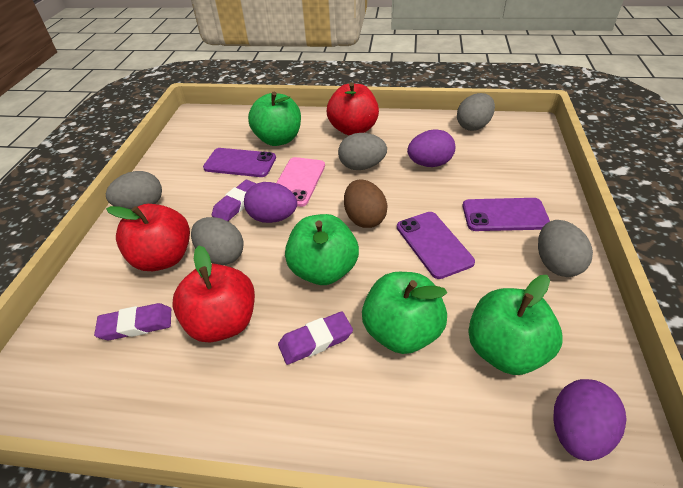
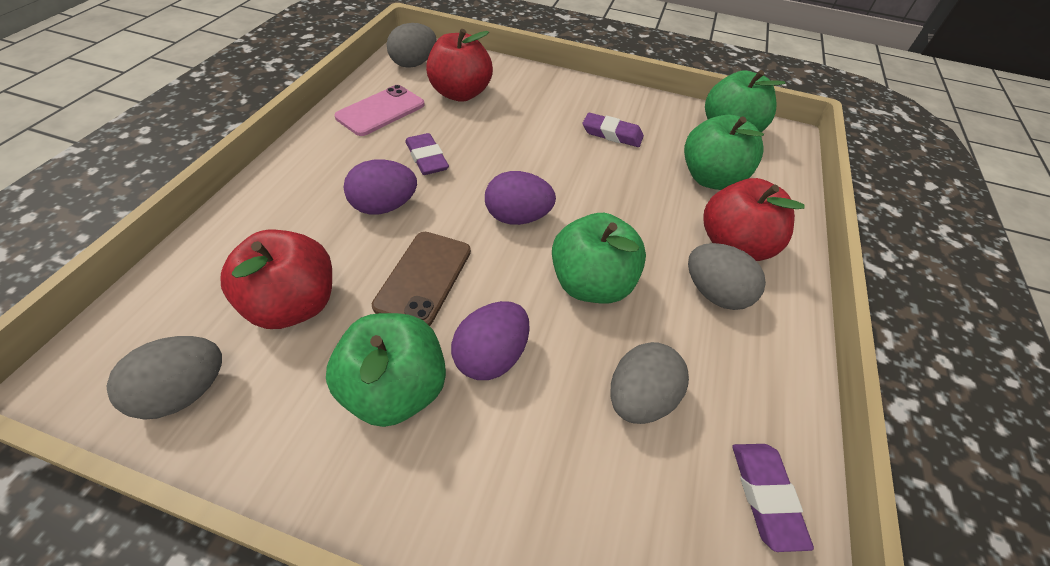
brown egg: [344,179,388,228] = 1 -> none = 0
brown phone: none = 0 -> [372,232,471,326] = 1
grey egg: [106,171,162,210] [191,217,244,265] [338,133,387,170] [457,93,495,131] [538,220,593,277] = 5 -> [107,336,222,420] [387,23,436,68] [610,342,689,424] [688,243,766,310] = 4
purple phone: [203,148,276,177] [397,212,475,279] [463,198,550,231] = 3 -> none = 0

